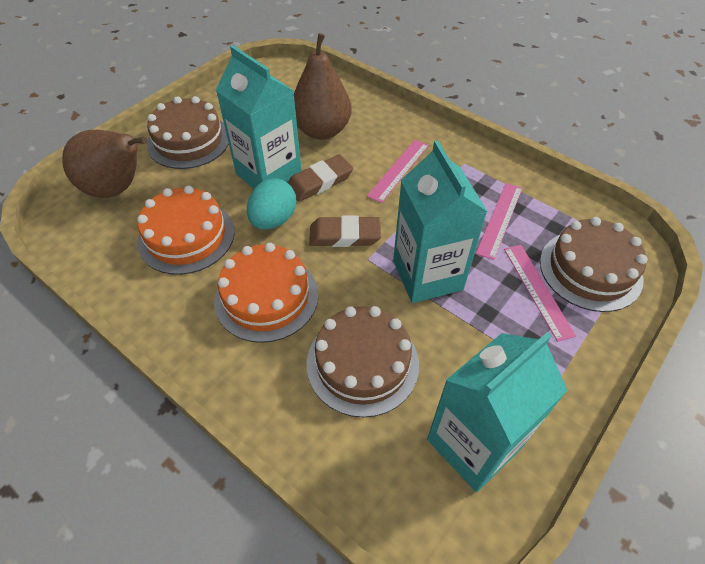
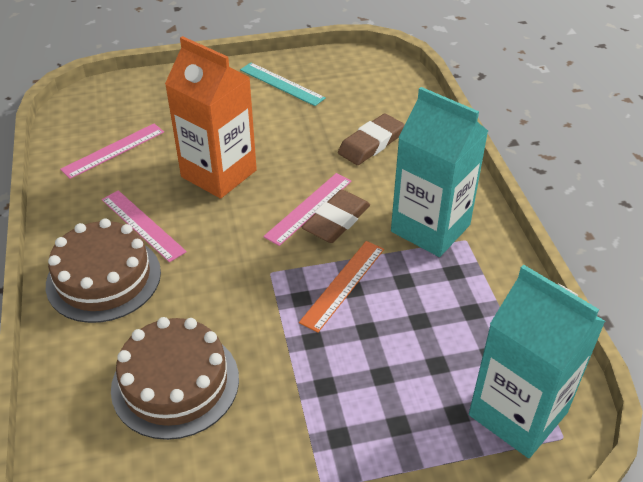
brown cake: [147,96,229,169] [306,306,419,417] [540,217,648,312] = 3 -> [46,218,161,323] [111,317,239,440] = 2
brown pear: [62,130,147,198] [294,33,352,140] = 2 -> none = 0
orange cake: [137,186,234,275] [214,243,318,343] = 2 -> none = 0
orange carton: none = 0 -> [165,36,257,199] = 1
orange ruler: none = 0 -> [299,241,384,333] = 1
turquoise carton: [216,45,302,189] [393,140,488,303] [427,332,568,492] = 3 -> [391,87,488,257] [469,265,606,458] = 2
turquoise egg: [247,178,296,229] = 1 -> none = 0
turquoise ruler: none = 0 -> [240,63,326,106] = 1

